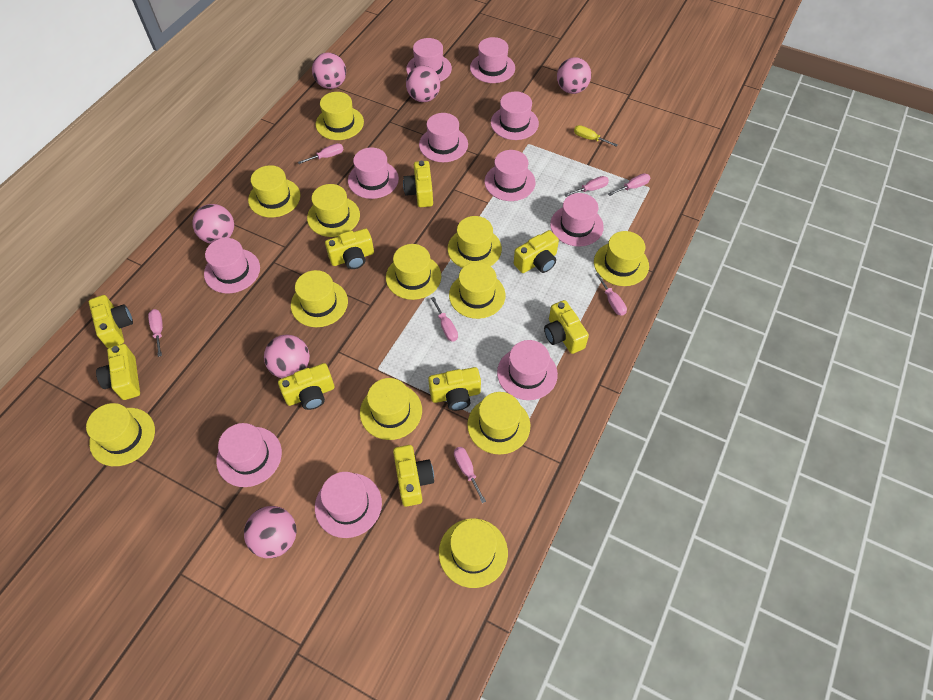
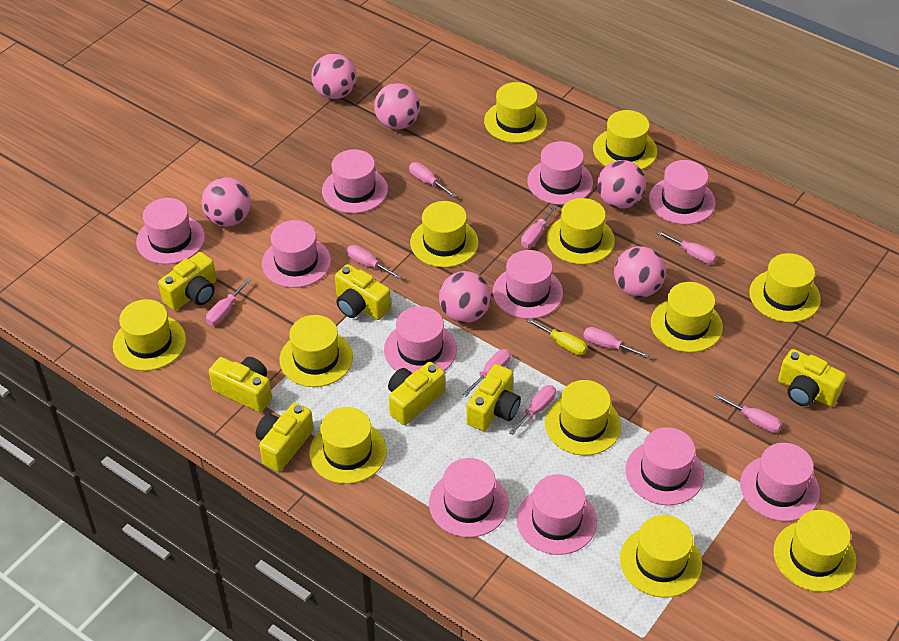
pink screwdriver: [148,309,163,357] [298,143,344,164] [431,297,458,342] [454,447,486,503] [564,176,609,197] [595,273,627,316] [608,173,650,196] = 7 -> [206,278,251,325] [347,245,402,279] [409,162,457,198] [463,349,511,396] [509,385,556,435] [521,205,557,248] [583,327,649,358] [657,231,717,264] [714,394,782,433] = 9
yellow camera: [89,295,133,348] [96,344,140,400] [278,363,335,410] [325,228,374,269] [393,445,434,507] [403,161,433,207] [428,367,481,411] [514,230,559,273] [544,300,589,354] = 9 -> [158,252,217,311] [209,357,272,412] [256,403,314,472] [335,264,391,320] [388,362,445,425] [466,364,521,431] [778,349,846,407] = 7

